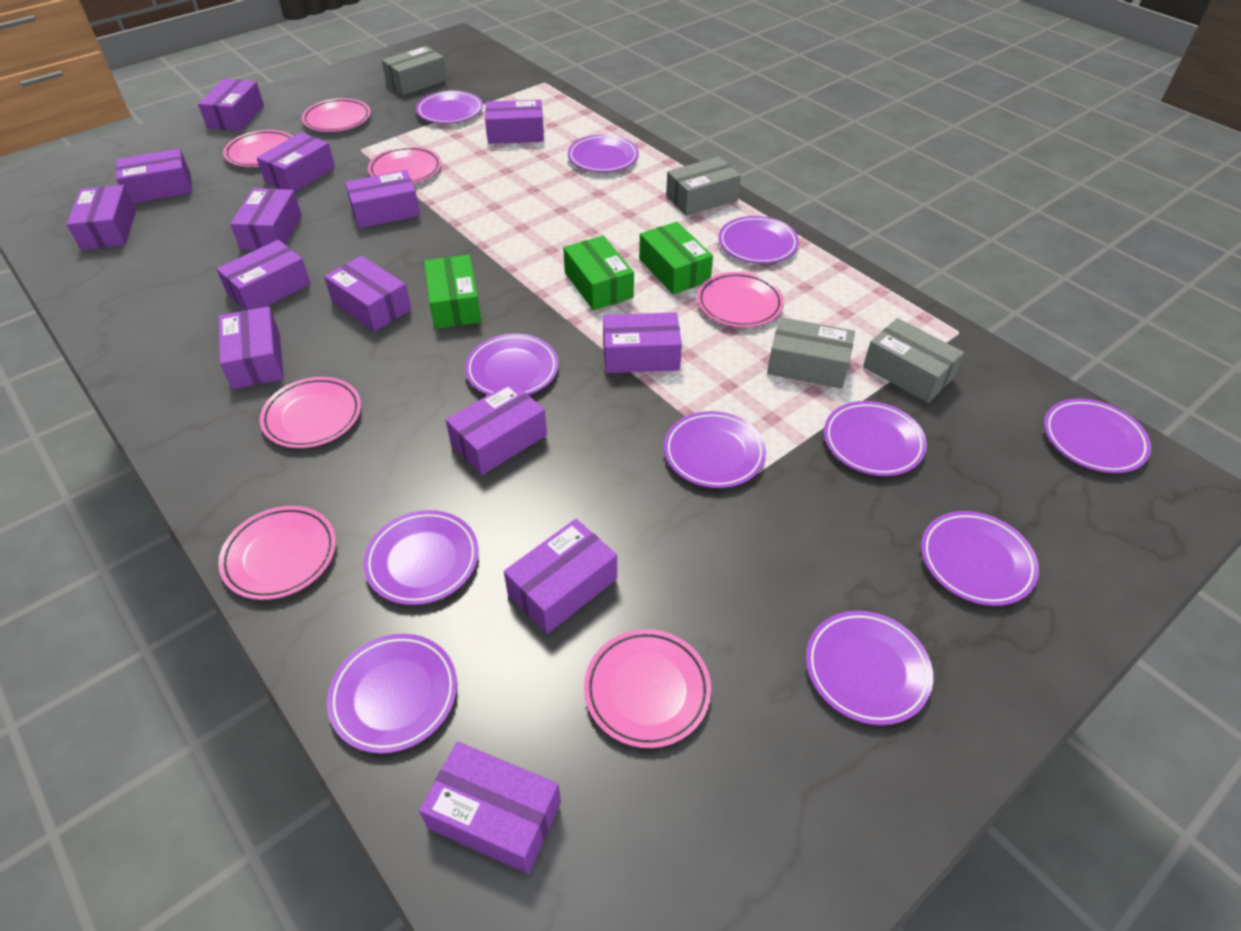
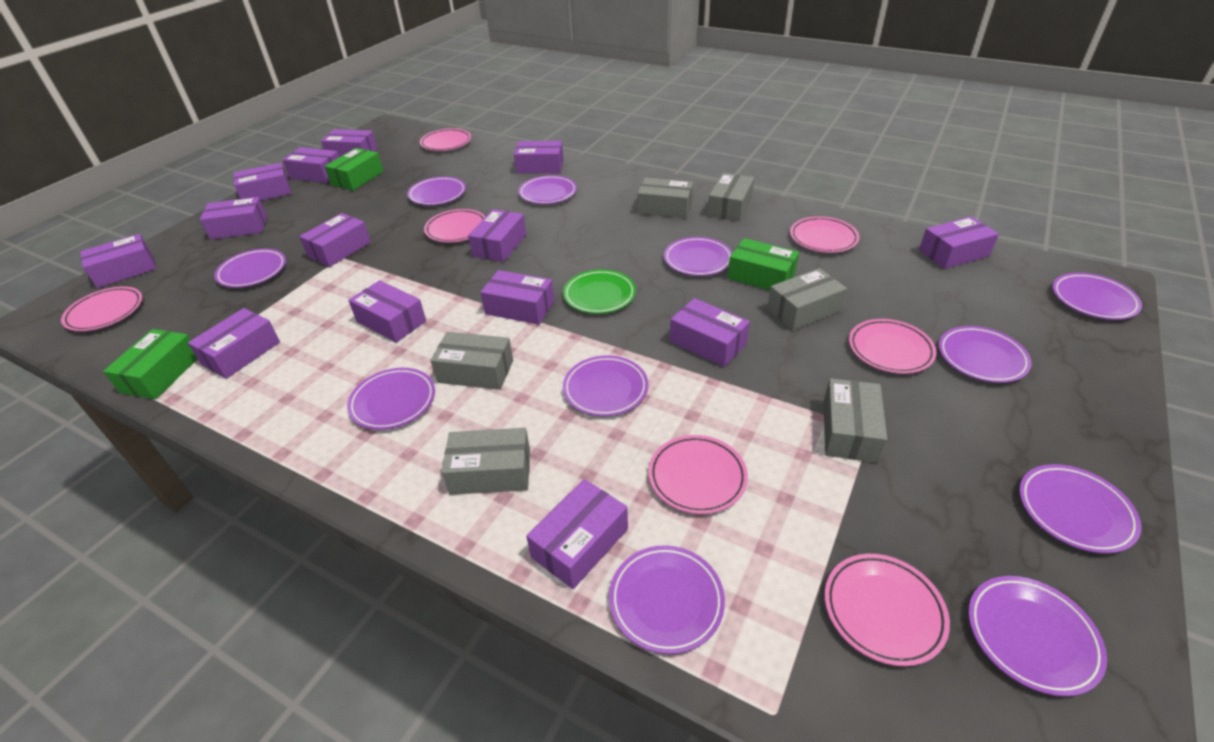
green plate: none = 0 -> [563,270,636,314] = 1
grey box: [382,46,447,95] [666,157,741,216] [767,317,855,389] [863,318,964,403] = 4 -> [430,332,513,390] [442,428,530,495] [638,178,693,218] [708,173,754,221] [767,268,847,330] [823,378,887,463] = 6

